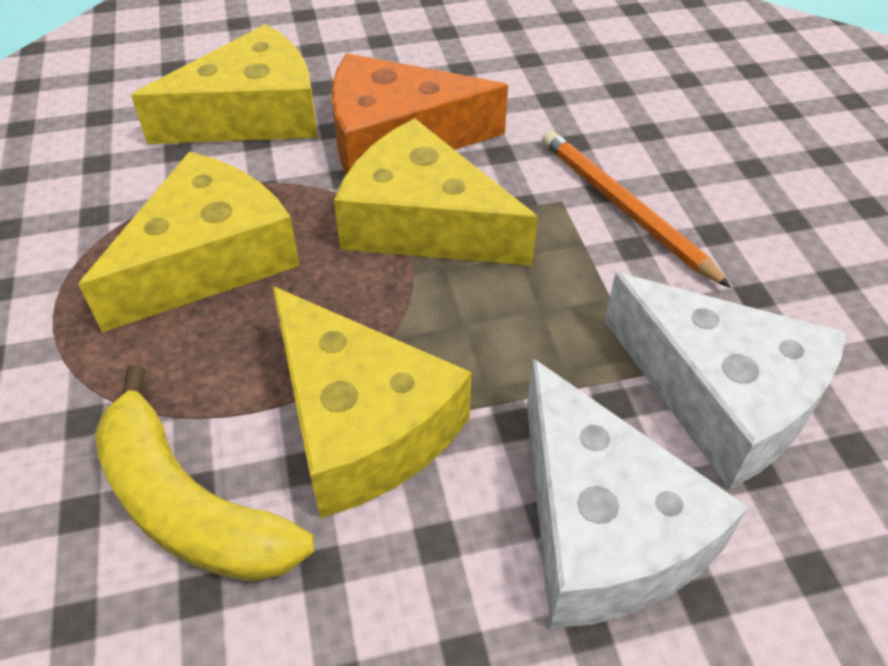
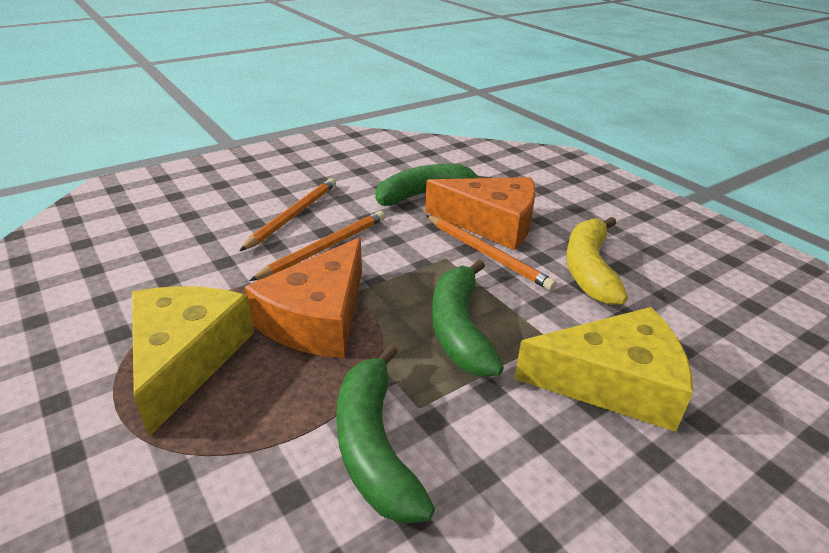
green banana: none = 0 -> [336,345,435,524] [375,164,492,206] [432,260,504,376] = 3
orange cheese: [332,53,508,174] = 1 -> [245,238,362,358] [425,177,536,250] = 2
orange pencil: [542,131,731,288] = 1 -> [240,178,336,251] [249,211,385,281] [426,215,557,291] = 3
white cheese: [527,358,748,629] [605,273,847,489] = 2 -> none = 0
yellow cheese: [78,151,300,332] [131,24,317,144] [273,286,471,518] [334,118,538,266] = 4 -> [132,286,254,437] [514,307,693,432] = 2

